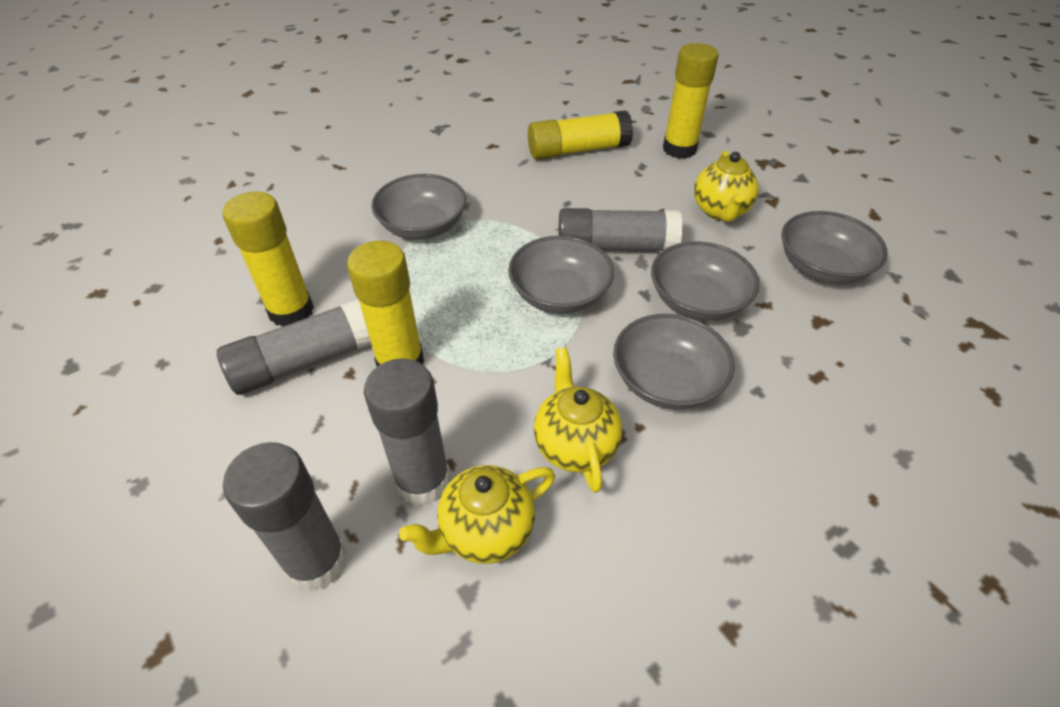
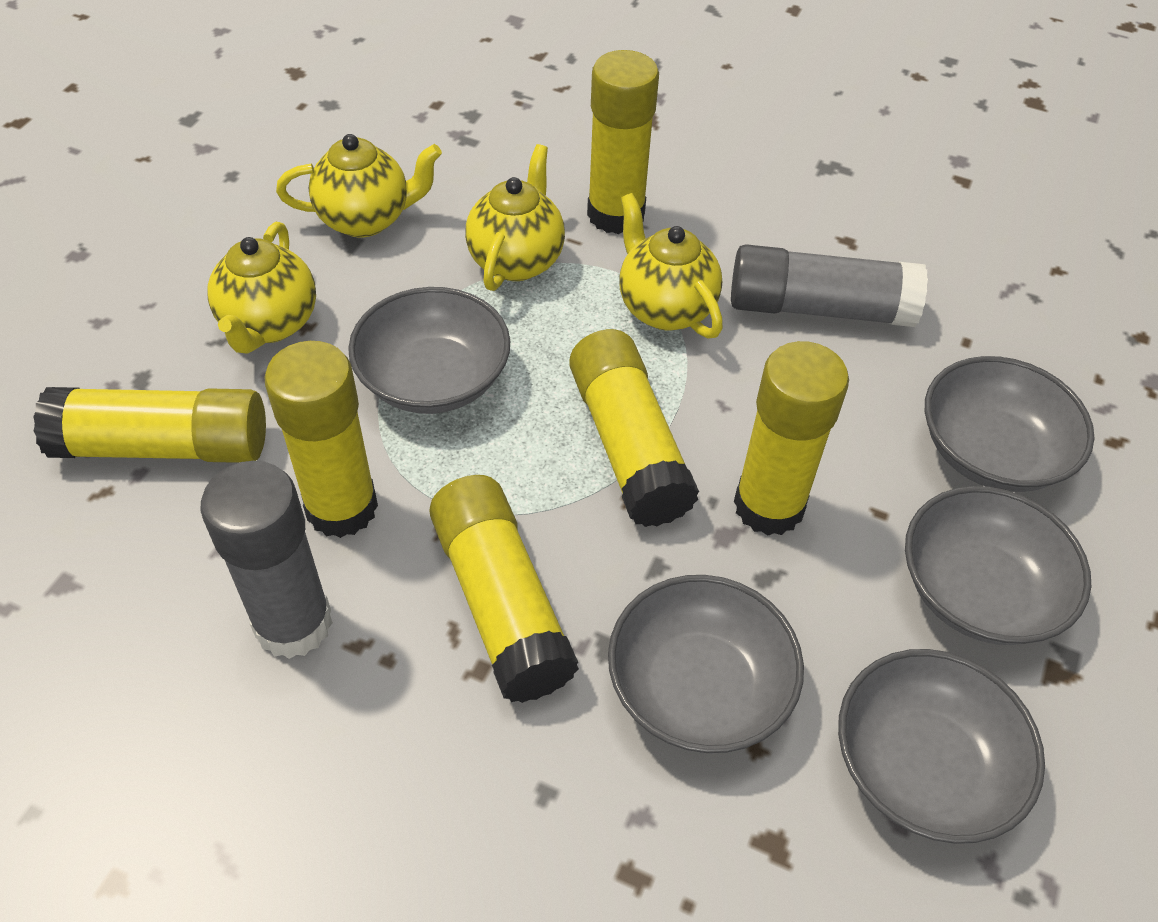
grey glue stick: [217,299,371,395] [223,442,347,591] [364,358,450,506] [558,208,683,251] = 4 -> [200,461,333,659] [731,244,928,327] = 2
yellow glue stick: [222,191,314,327] [347,241,424,366] [528,110,633,160] [663,43,719,159] = 4 -> [33,387,266,463] [265,341,378,538] [430,475,579,703] [569,329,699,527] [587,50,659,234] [734,341,849,535] = 6
yellow teapot: [399,465,555,564] [534,347,622,493] [694,151,759,222] = 3 -> [207,222,316,354] [276,134,442,237] [465,144,565,291] [619,193,723,339] = 4

